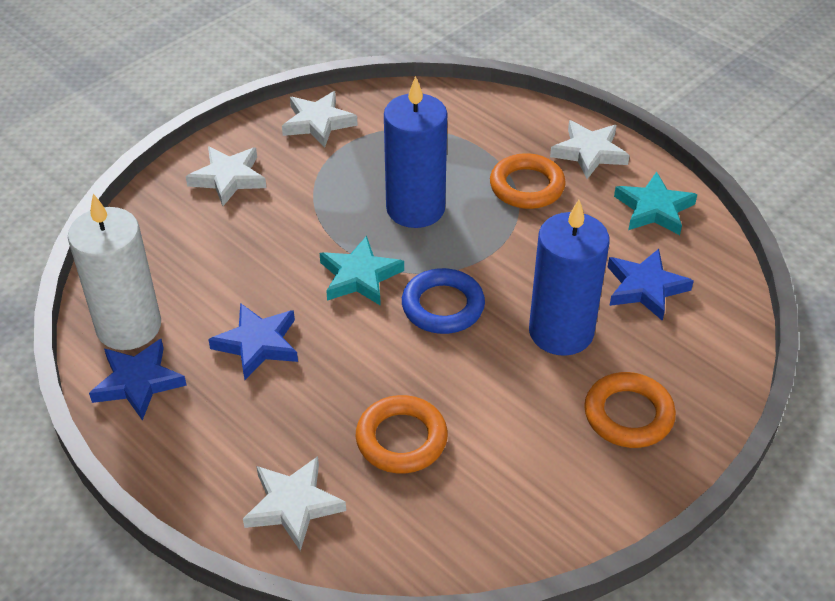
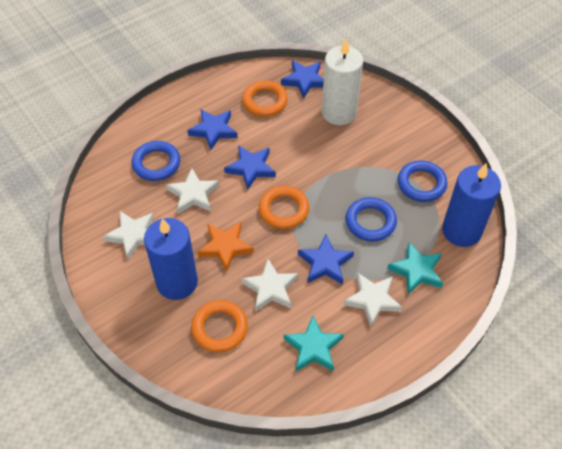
blue ring: [402,268,485,334] = 1 -> [132,141,180,181] [346,197,397,242] [398,160,448,202] = 3
blue star: [89,339,187,420] [208,303,298,380] [608,249,694,321] = 3 -> [187,109,238,150] [224,145,276,190] [281,60,324,99] [298,235,354,285] = 4
orange star: none = 0 -> [198,222,254,271] = 1

